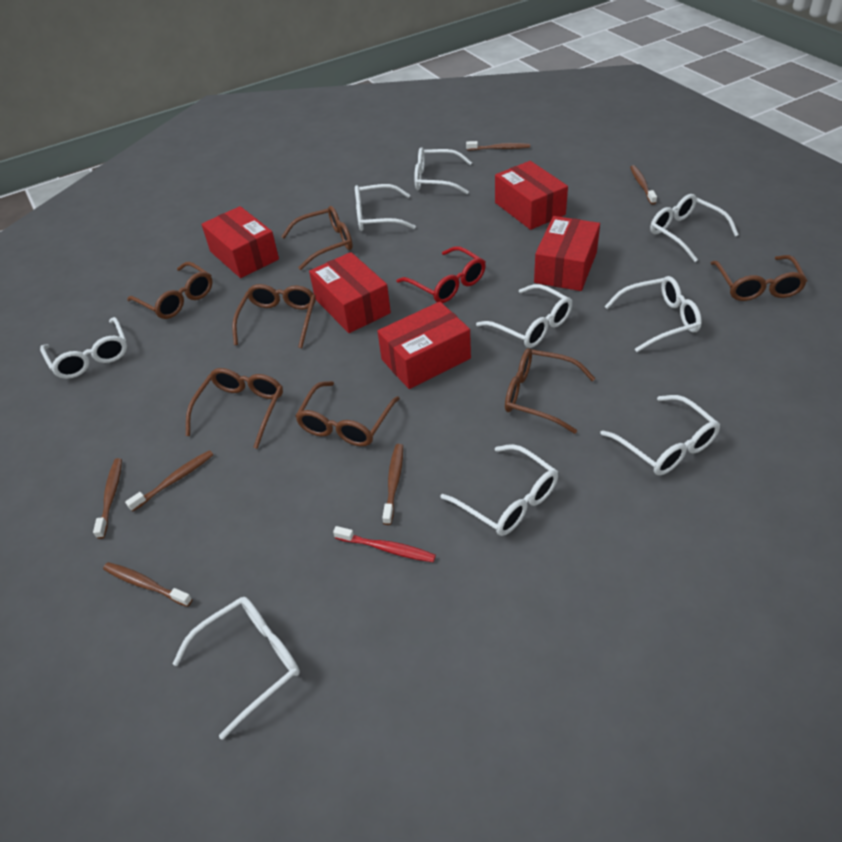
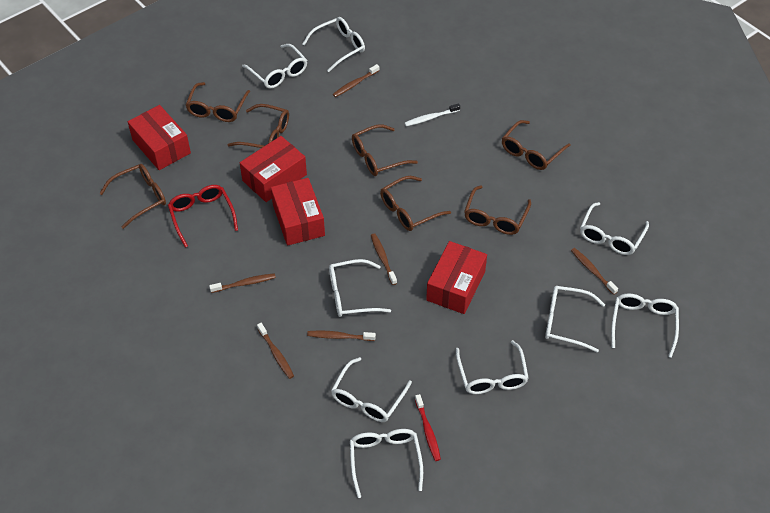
red box: [201,206,279,278] [309,252,391,333] [377,302,471,389] [495,161,568,230] [534,216,600,291] = 5 -> [128,105,191,170] [240,136,307,202] [271,178,325,246] [426,241,487,314] = 4
white toothbrush: none = 0 -> [404,103,460,126] = 1

